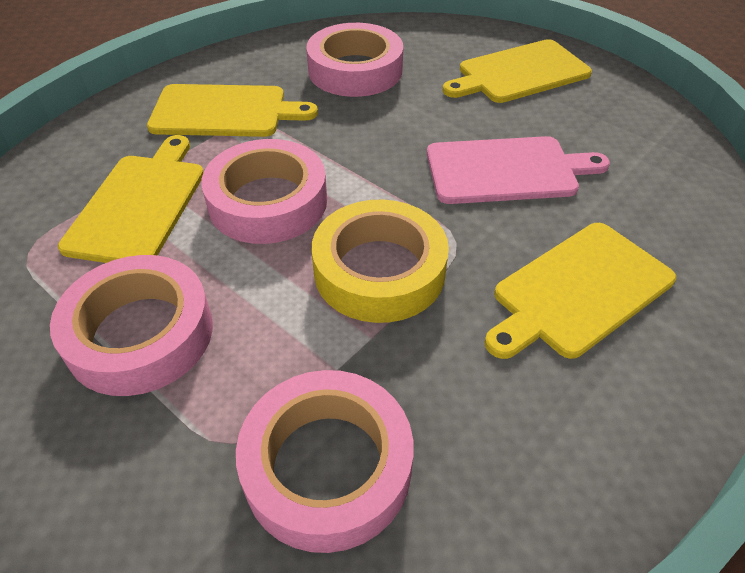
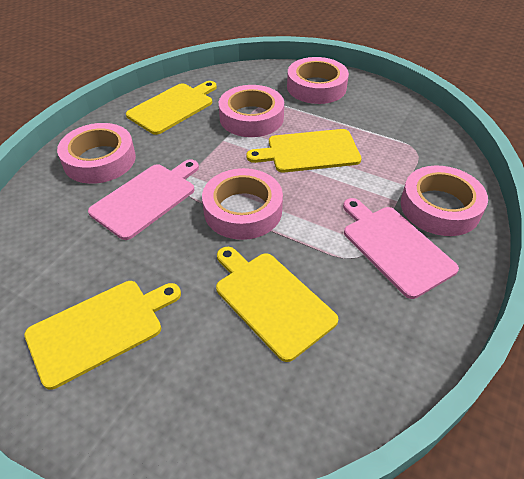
pink cutting board: [427,136,610,204] = 1 -> [88,160,199,240] [343,198,459,299] = 2
pink tape: [50,255,213,396] [201,139,327,244] [236,370,413,553] [306,23,403,97] = 4 -> [57,123,136,184] [202,168,283,240] [219,85,284,137] [287,57,349,104] [401,165,488,236] = 5
yellow tape: [311,200,449,323] = 1 -> none = 0

